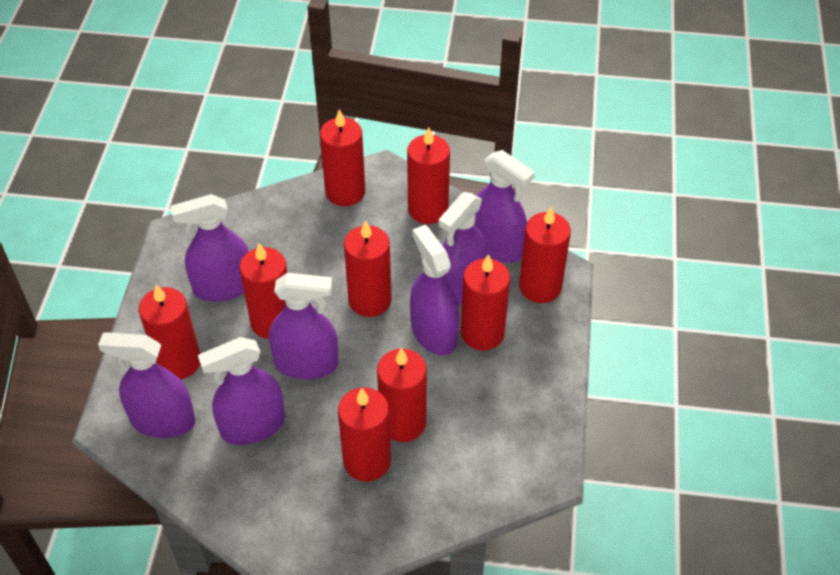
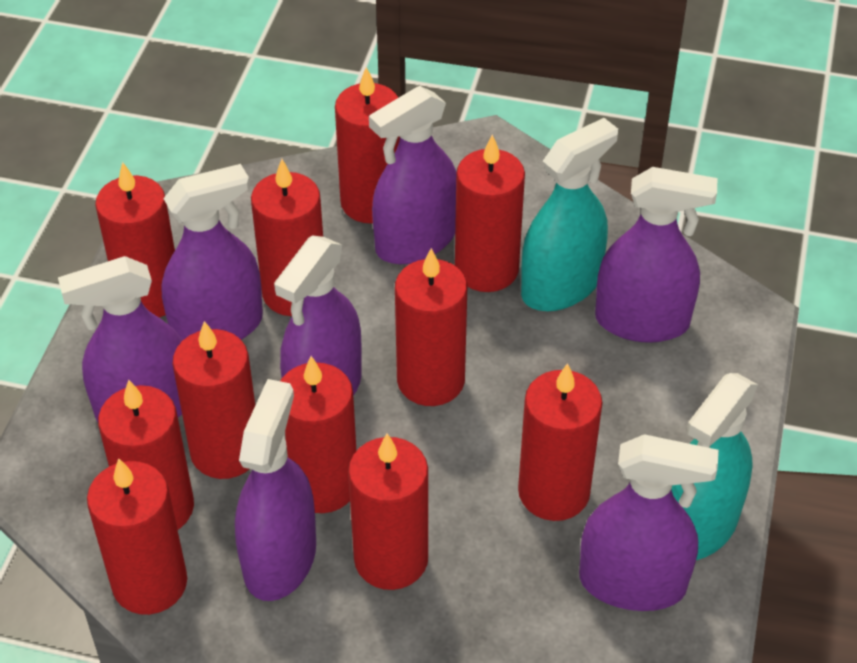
red candle: [139,284,200,380] [239,243,287,339] [320,109,365,206] [338,387,391,481] [344,220,392,317] [377,348,427,442] [407,127,450,224] [461,254,510,351] [519,207,571,303] = 9 -> [87,458,187,615] [95,162,175,318] [98,380,194,530] [173,321,255,479] [251,159,323,316] [281,356,357,513] [335,67,400,224] [348,433,428,590] [395,248,467,406] [455,134,525,292] [518,363,602,521] = 11
turquoise spray bottle: none = 0 -> [521,118,618,311] [671,373,758,560] = 2

